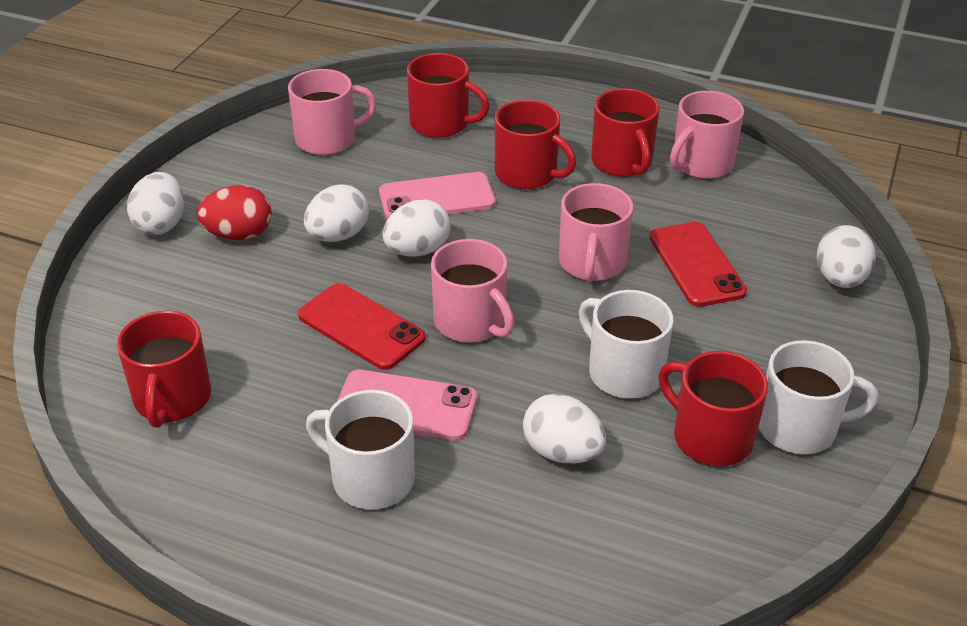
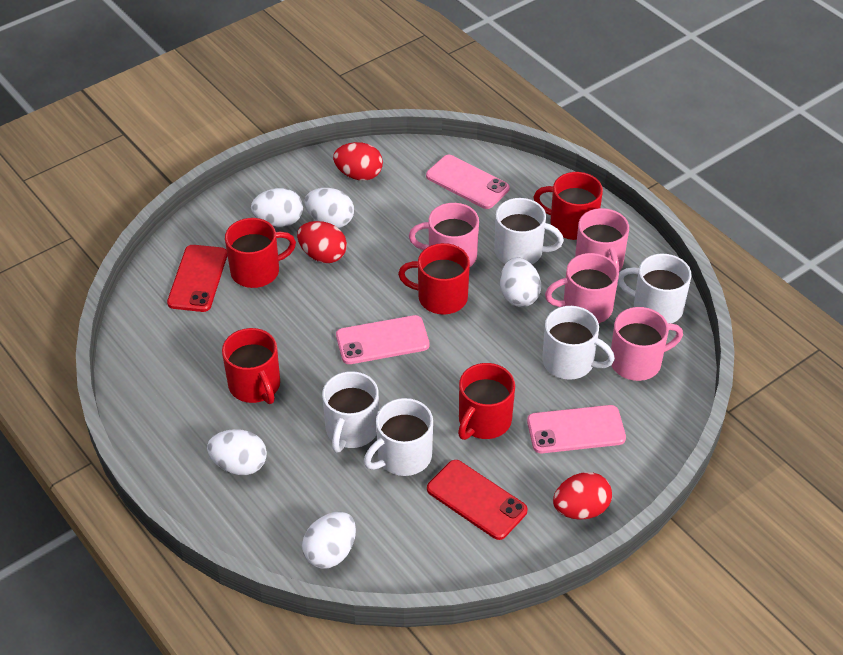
pink phone: [337,369,477,440] [379,172,496,219] = 2 -> [336,315,430,364] [426,155,510,209] [527,405,626,453] = 3
red egg: [197,185,272,240] = 1 -> [297,221,347,263] [333,142,383,181] [553,472,612,520] = 3
white mug: [306,390,415,510] [579,290,674,399] [759,340,878,454] = 3 -> [322,371,379,453] [364,398,433,476] [494,198,564,264] [542,306,615,380] [618,254,692,323] = 5

